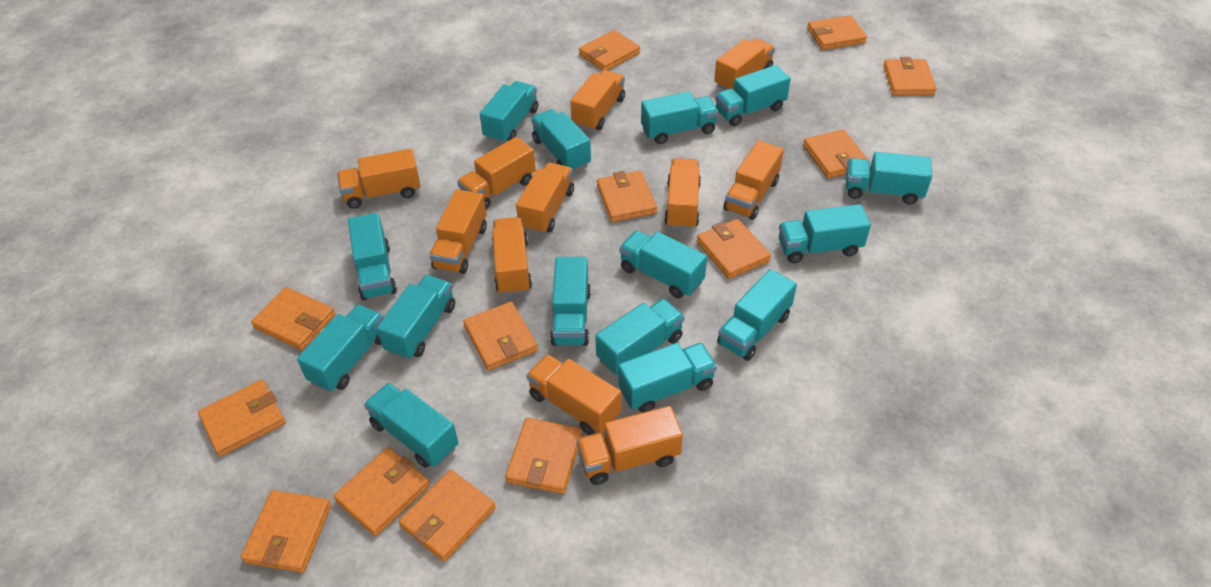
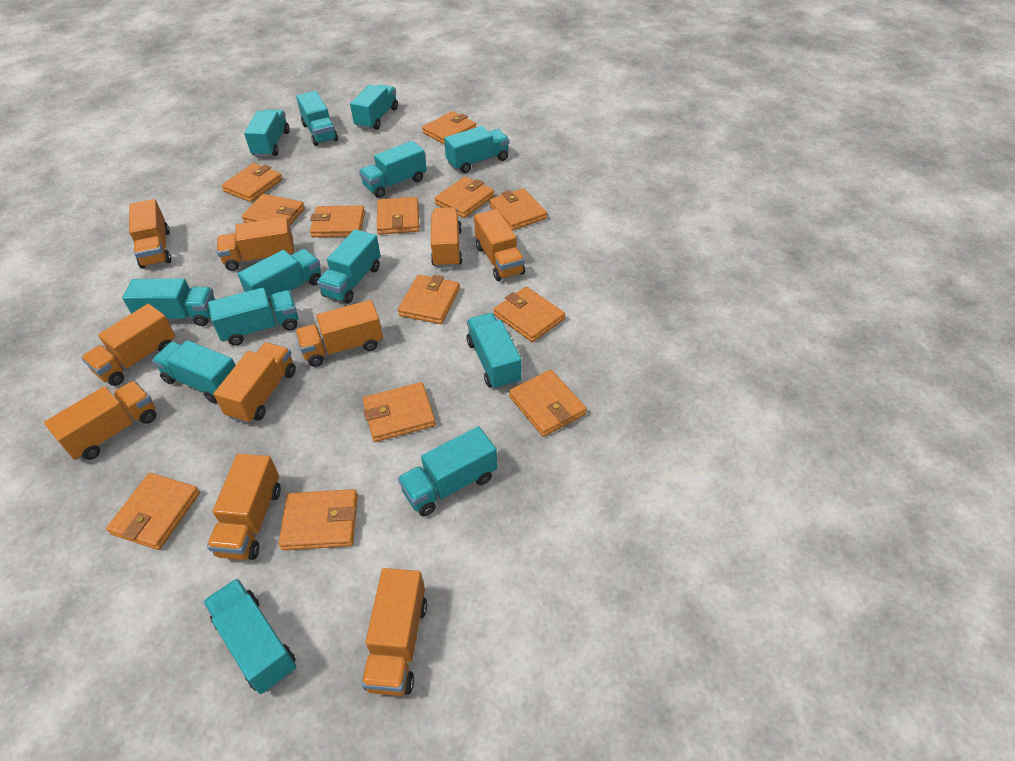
orange truck: [337,149,421,209] [429,189,487,274] [457,137,536,210] [492,217,532,295] [516,162,574,235] [526,354,621,435] [570,70,625,131] [576,406,683,485] [664,158,701,230] [714,38,775,90] [723,140,784,220] = 11 -> [44,381,156,460] [82,304,175,386] [129,199,171,269] [207,454,281,560] [213,343,296,424] [217,217,294,271] [295,300,383,367] [361,568,427,696] [431,207,462,268] [474,209,525,281] = 10
turquoise truck: [297,304,384,392] [348,213,397,300] [364,383,459,468] [377,275,455,360] [480,81,538,143] [531,109,591,172] [550,257,591,346] [595,298,684,375] [618,343,717,413] [619,231,707,298] [641,91,718,144] [715,65,791,126] [717,269,797,361] [779,204,871,263] [846,152,932,205] = 15 -> [122,279,215,326] [152,340,236,404] [203,578,296,694] [208,287,298,346] [238,249,321,309] [244,109,290,157] [296,91,338,146] [317,229,381,304] [350,84,398,130] [359,141,427,198] [398,426,497,516] [444,126,509,173] [467,313,522,390] = 13

